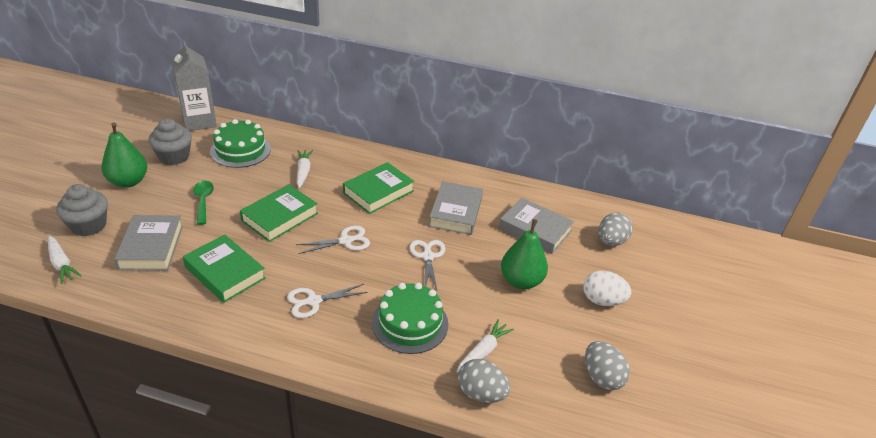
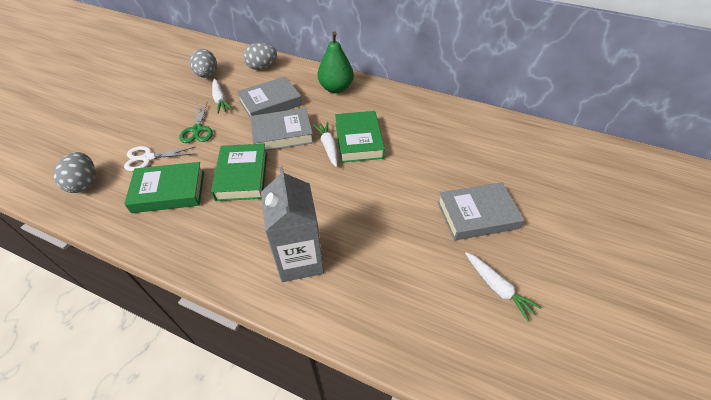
green cake: [210,119,271,168] [372,283,448,354] = 2 -> none = 0
green pear: [102,123,147,188] [501,219,548,289] = 2 -> [318,31,354,93] = 1
green scissors: none = 0 -> [179,101,213,143] = 1
green spoon: [193,181,214,225] = 1 -> none = 0
grey cupcake: [56,184,108,236] [148,118,192,165] = 2 -> none = 0
white egg: [583,271,631,306] = 1 -> none = 0
white scissors: [287,284,368,318] [296,226,370,254] [409,240,445,292] = 3 -> [124,146,195,171] = 1

